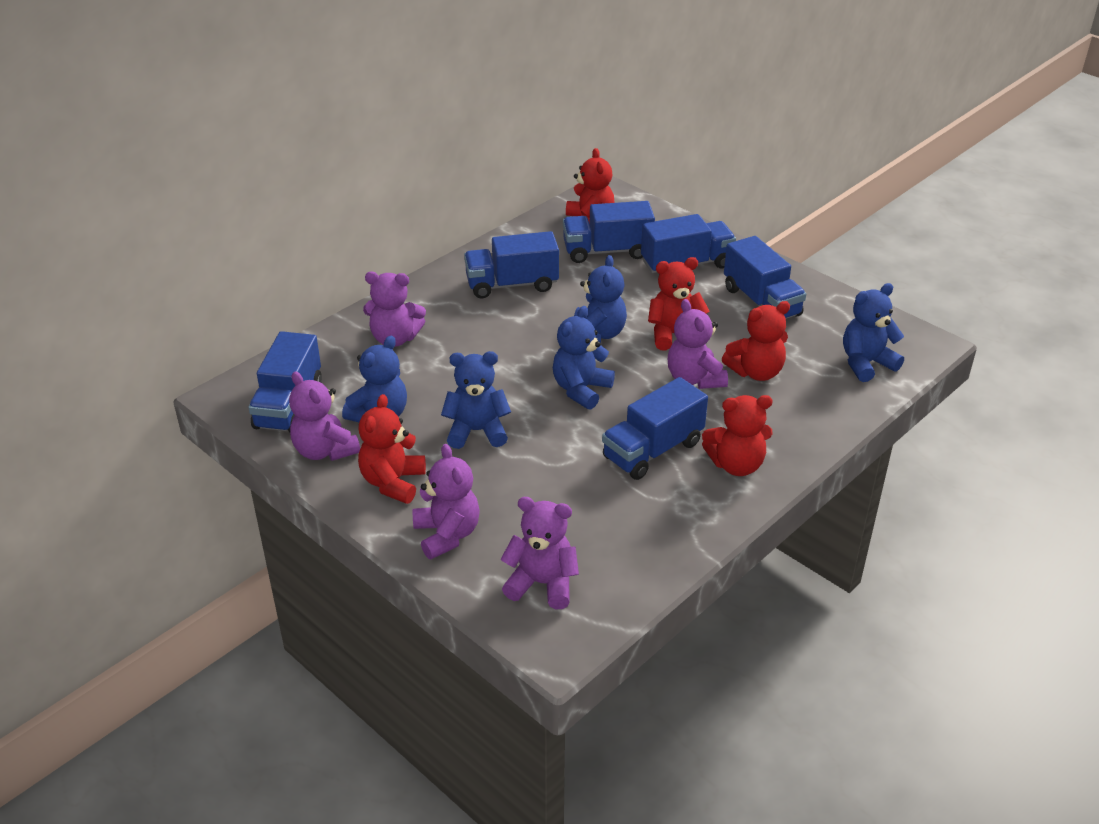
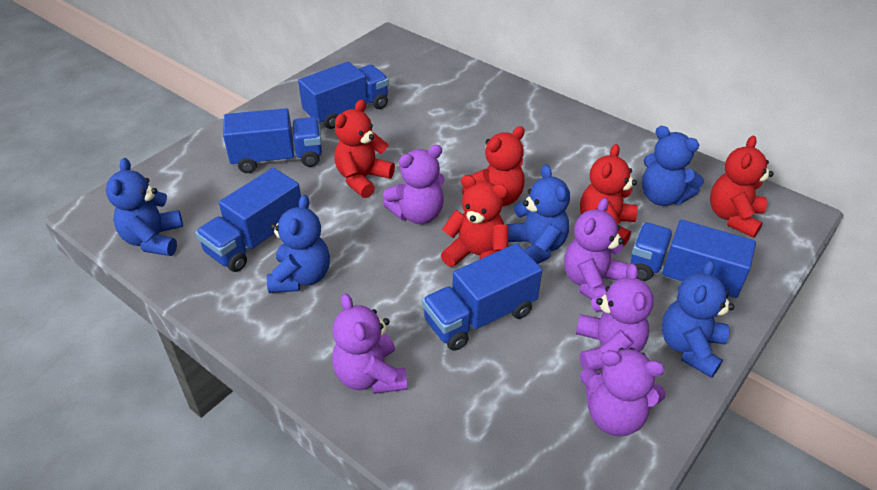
blue truck: [248,331,322,432] [464,231,559,299] [563,201,655,263] [602,377,708,480] [641,214,736,273] [724,236,806,319] = 6 -> [195,168,301,272] [223,108,322,173] [298,62,389,129] [422,243,542,351] [631,220,756,299] = 5

